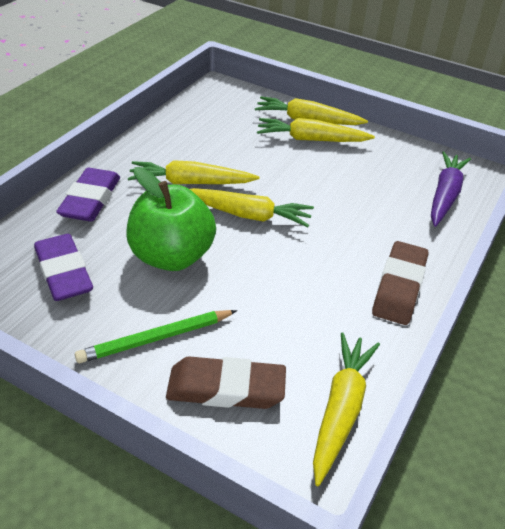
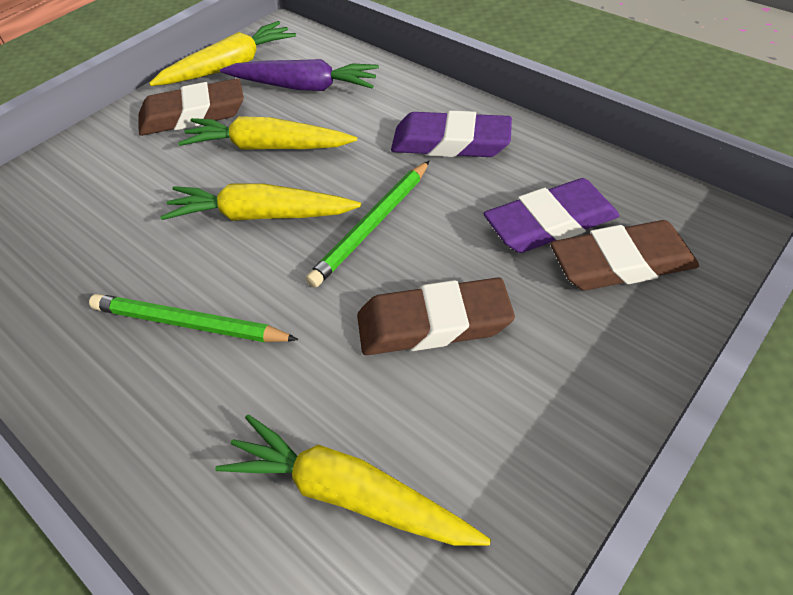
brown eraser: [166,357,286,409] [372,241,428,325] = 2 -> [139,78,244,136] [357,277,515,355] [550,220,699,290] = 3
green apple: [127,167,216,271] = 1 -> none = 0
green pencil: [75,310,237,363] = 1 -> [89,294,299,342] [306,160,430,288] = 2
yellow carrot: [128,160,260,184] [190,188,314,227] [255,97,368,125] [257,118,375,142] [313,333,380,486] = 5 -> [149,21,296,86] [160,183,361,221] [178,116,357,150] [215,414,491,546] = 4

